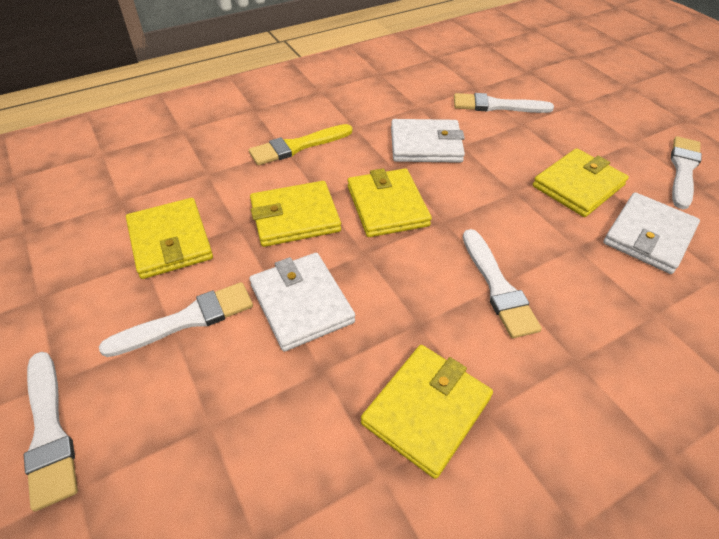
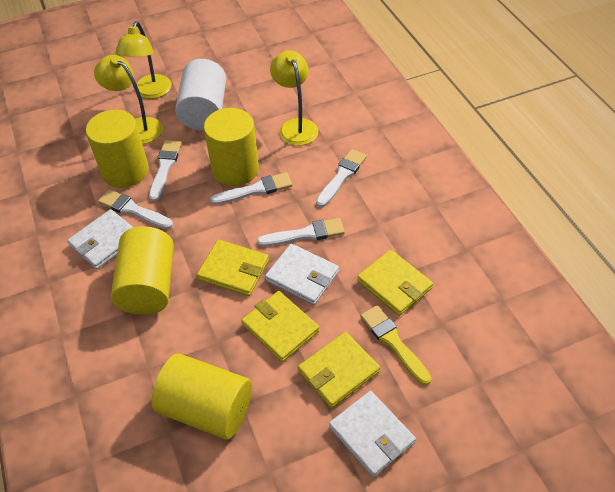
white cylinder: none = 0 -> [175,59,226,130] = 1
yellow cylinder: none = 0 -> [86,110,149,188] [111,226,174,315] [151,353,252,440] [204,108,259,186] = 4
yellow lamp: none = 0 -> [94,55,163,144] [115,21,172,99] [270,51,318,146] = 3
yellow wallet: [126,198,213,279] [250,181,341,247] [348,168,432,237] [361,345,493,479] [533,148,629,217] = 5 -> [197,240,269,296] [242,291,319,362] [298,332,380,408] [357,250,433,316] = 4

